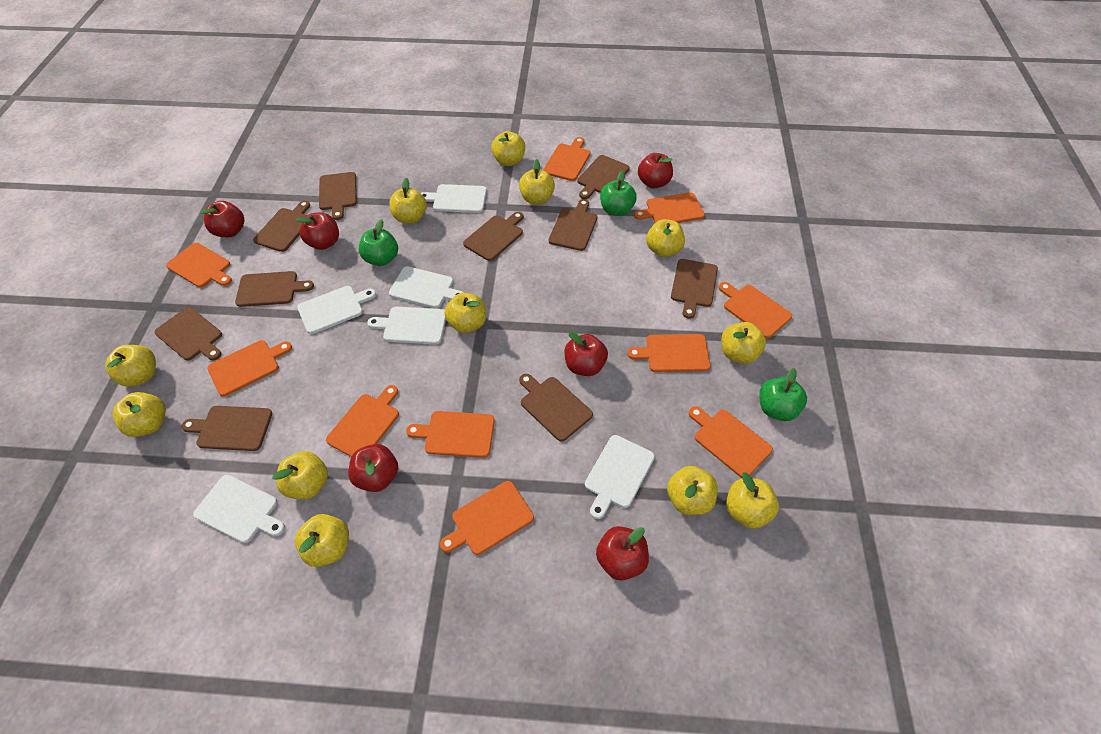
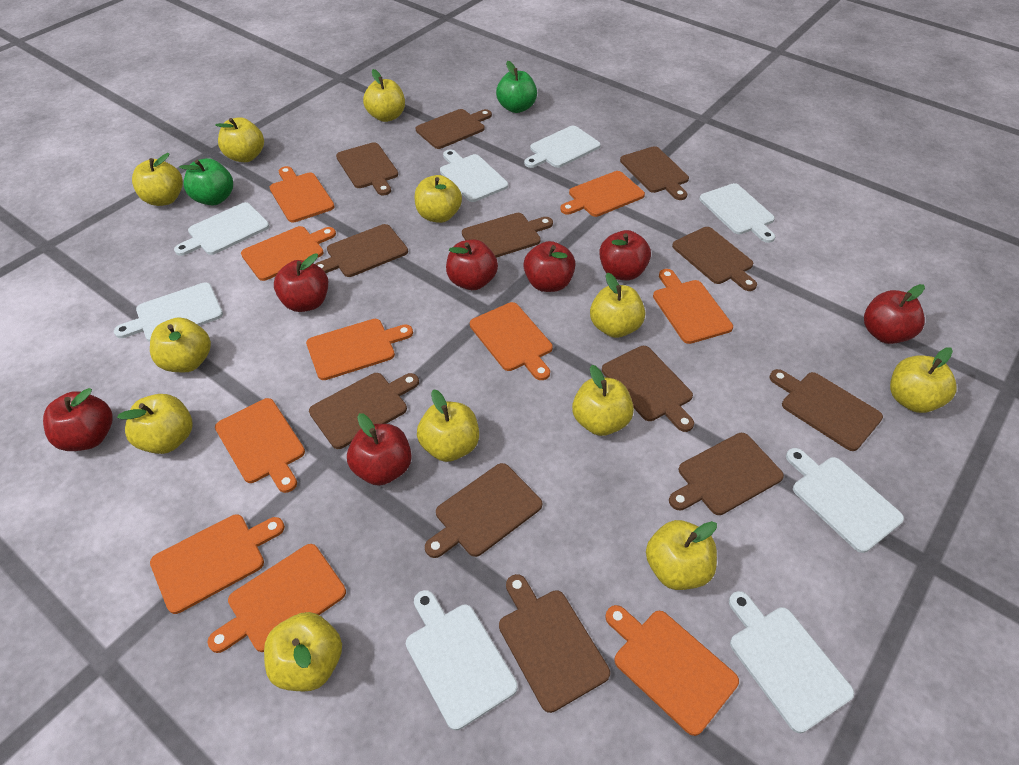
brown cutting board: [154,307,222,361] [181,406,272,451] [235,271,314,307] [253,200,310,252] [319,172,357,220] [463,212,524,261] [519,374,593,442] [549,199,597,251] [577,155,630,199] [671,259,718,319] = 10 -> [309,373,419,449] [315,224,408,277] [336,142,398,196] [416,109,492,149] [425,463,542,558] [462,213,553,258] [499,574,610,713] [602,346,694,432] [620,146,689,200] [669,433,784,515] [672,227,757,291] [770,369,883,451] = 12
green apple: [359,219,398,266] [600,170,637,216] [759,368,807,421] = 3 -> [179,158,233,205] [496,61,537,113] = 2
red apple: [200,201,244,237] [295,213,339,250] [348,444,398,492] [565,332,608,376] [596,526,649,580] [638,153,673,189] = 6 -> [43,388,112,451] [274,253,328,312] [347,413,412,486] [446,239,498,290] [523,241,576,292] [599,230,651,280] [864,284,925,344] = 7
white cutting board: [193,475,285,543] [297,286,376,334] [367,307,446,344] [389,266,464,308] [421,184,487,213] [585,435,655,519] = 6 -> [114,282,223,342] [174,202,269,256] [406,590,518,730] [440,149,508,202] [524,126,601,168] [699,183,775,243] [729,591,854,733] [786,448,904,553] = 8

